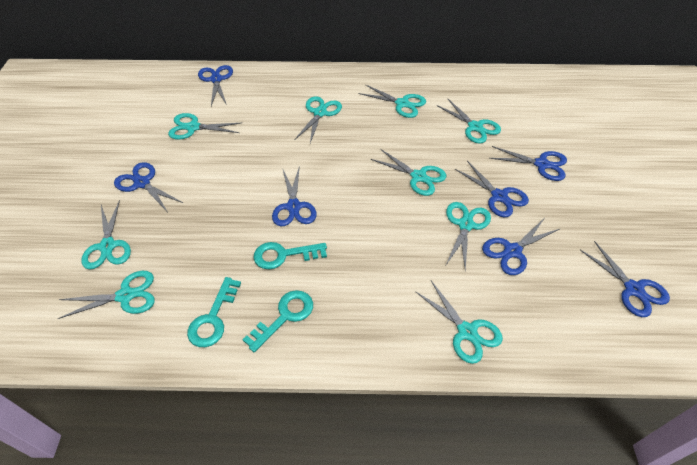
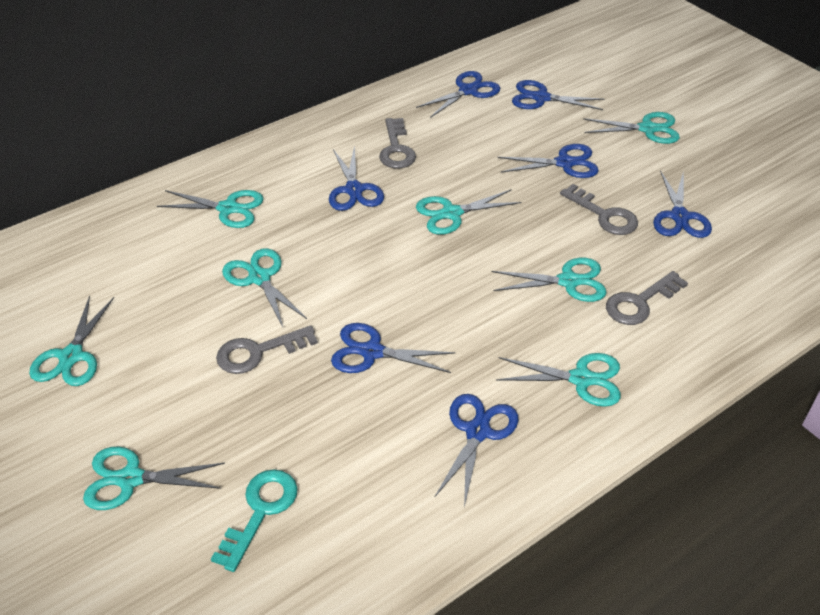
grey key: none = 0 -> [216,325,318,374] [379,118,416,168] [560,184,638,235] [606,271,688,325] = 4
turquoise key: [187,277,241,347] [242,290,313,353] [254,242,327,269] = 3 -> [211,469,298,572] = 1
turquoise scissors: [58,271,155,319] [81,200,131,269] [168,113,241,140] [294,96,342,143] [358,84,426,118] [371,149,446,196] [415,281,503,364] [436,99,501,144] [446,202,491,271] = 9 -> [29,295,114,386] [83,447,225,510] [157,190,263,228] [222,248,307,327] [416,189,522,235] [492,258,606,302] [496,353,621,407] [583,112,680,144] = 8

